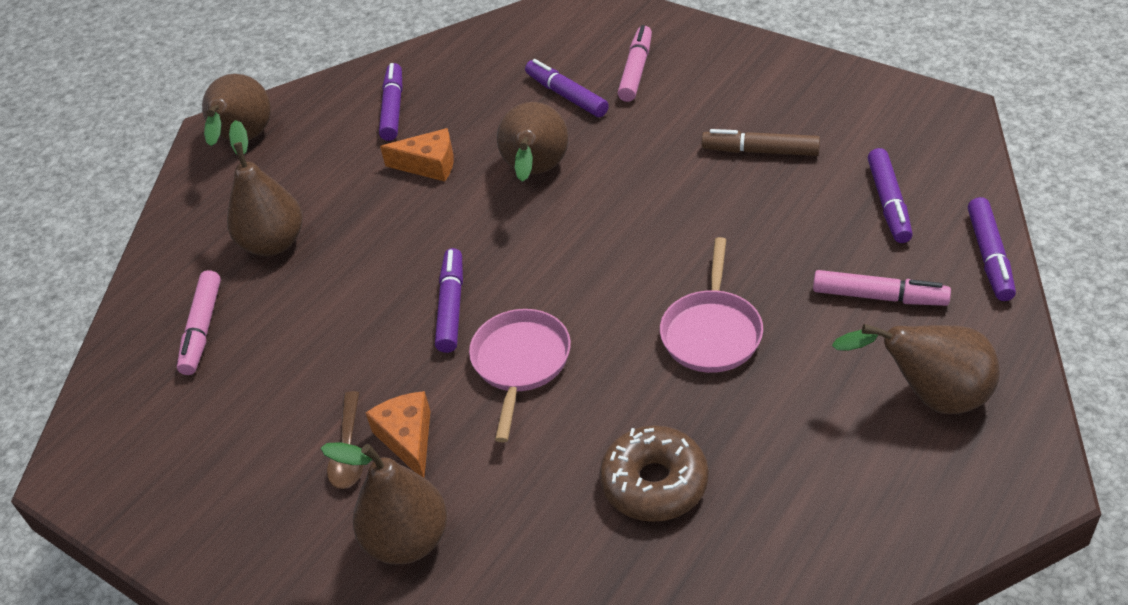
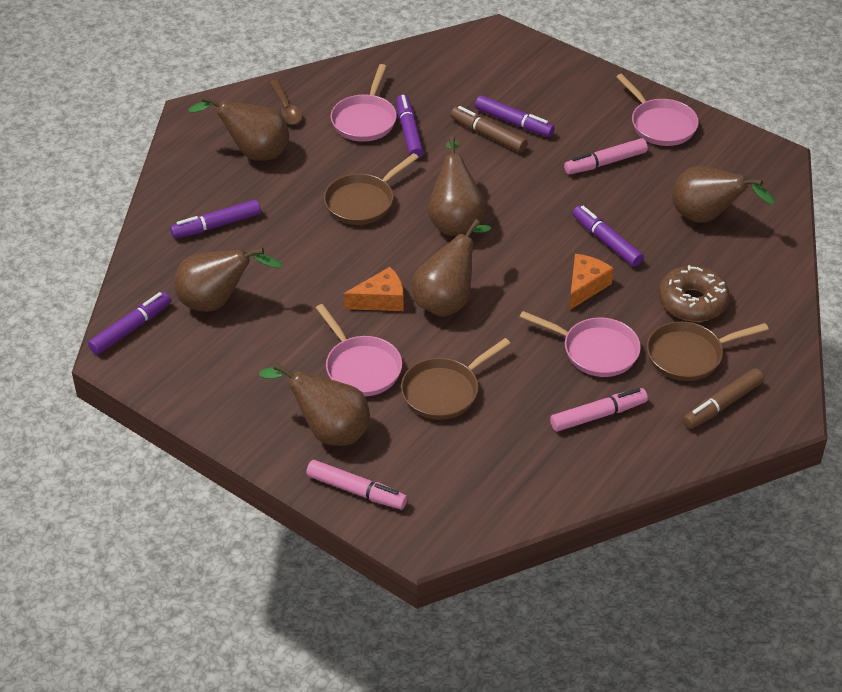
brown marker: [701,129,820,156] = 1 -> [451,106,528,152] [683,368,764,429] = 2
brown pan: none = 0 -> [324,153,419,225] [401,338,511,420] [647,321,769,381] = 3
brown pear: [202,74,271,146] [227,120,303,256] [320,442,447,564] [497,102,569,182] [832,324,1000,414] = 5 -> [174,247,283,312] [188,96,289,161] [259,363,370,446] [412,219,491,317] [428,137,485,235] [672,166,775,223] = 6
pink pan: [469,309,571,442] [660,237,763,373] = 2 -> [316,304,402,396] [331,64,397,142] [520,311,641,377] [616,74,699,146] = 4

